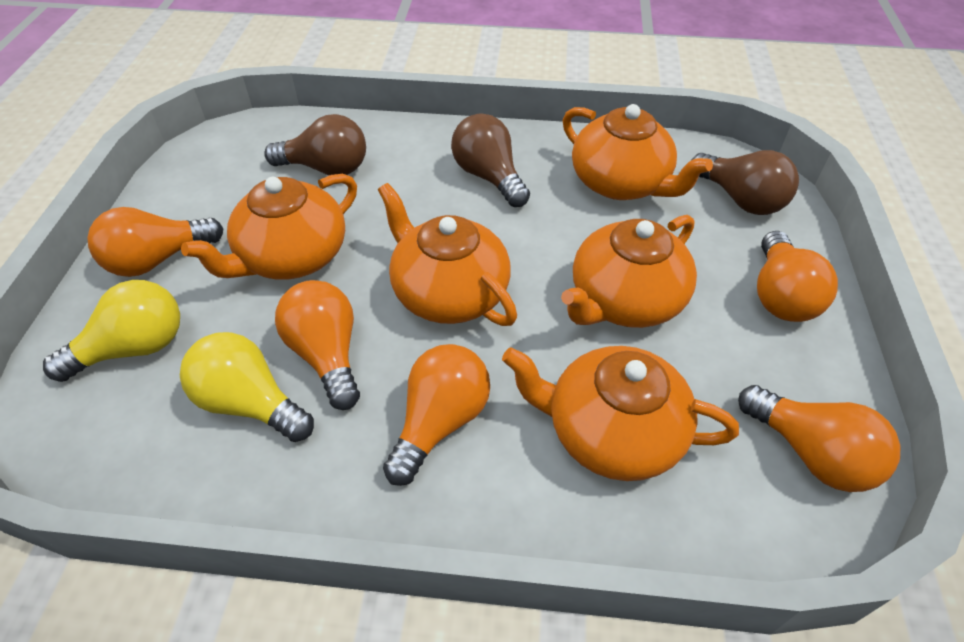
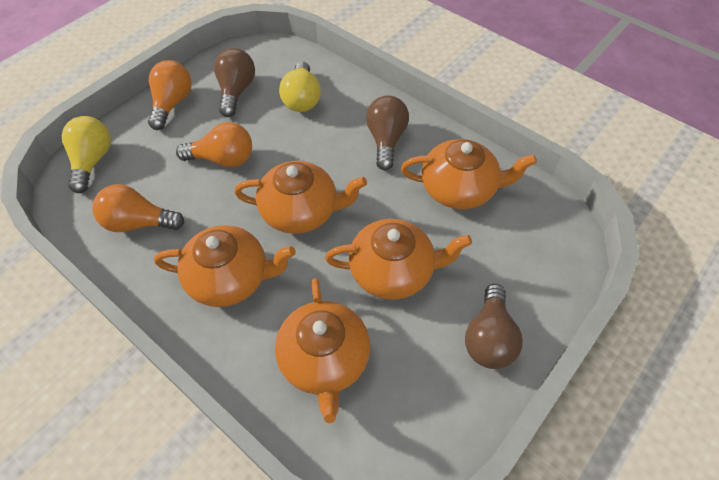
orange light bulb: [87,207,223,277] [275,280,360,410] [383,344,490,486] [738,385,900,492] [757,231,838,322] = 5 -> [92,184,185,232] [148,60,192,130] [176,122,252,167] = 3

